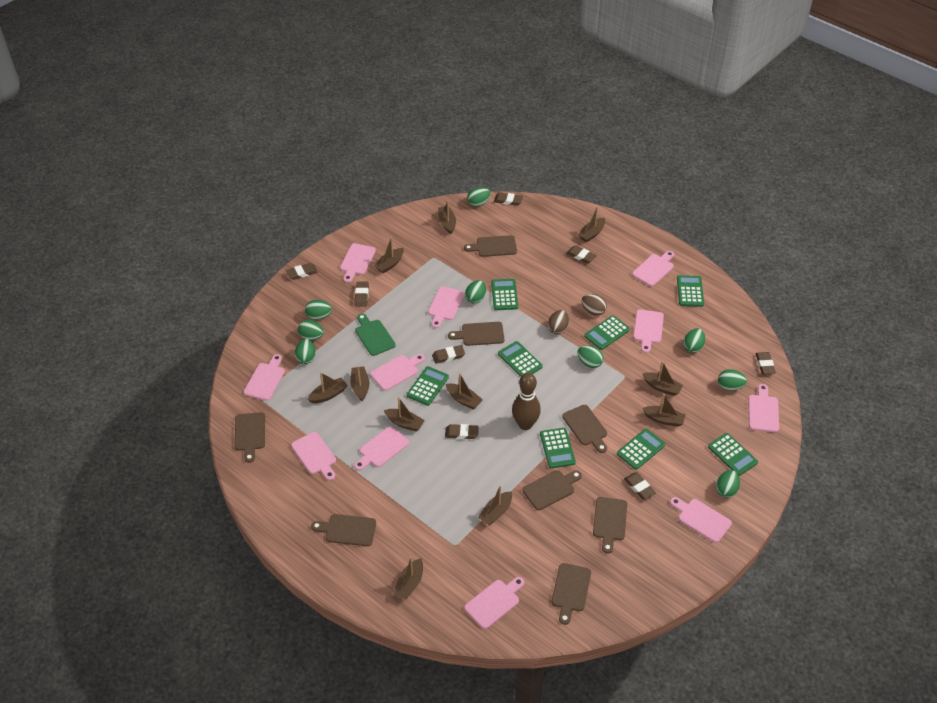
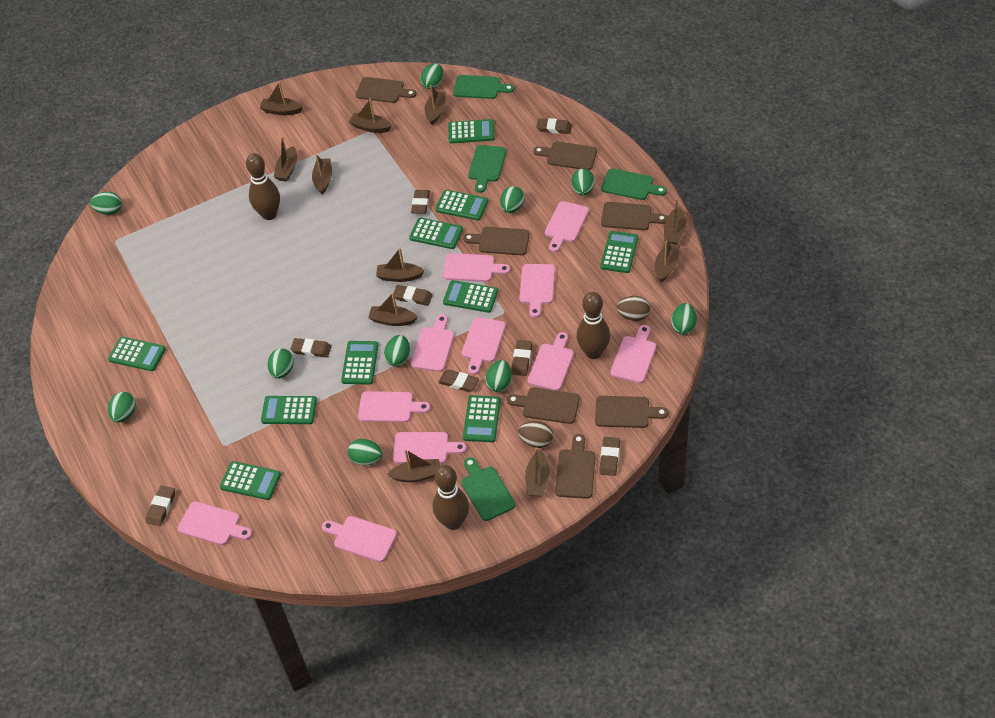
brown bowling pin: [512,373,541,430] = 1 -> [246,153,280,220] [433,465,469,530] [576,292,610,359] = 3
brown cutting board: [235,412,265,463] [311,514,376,546] [448,322,504,346] [464,235,517,257] [522,470,582,510] [552,563,591,625] [562,405,607,453] [593,497,627,554] = 8 -> [356,77,416,103] [463,227,530,255] [507,388,580,424] [533,141,597,170] [555,434,596,499] [595,396,668,428] [601,202,667,230] = 7
green calculator: [407,366,449,406] [491,279,518,310] [498,341,543,377] [540,428,576,468] [584,315,630,350] [617,429,665,470] [677,275,704,307] [708,433,758,476] = 8 -> [108,337,166,371] [220,461,281,500] [261,396,317,424] [341,341,379,385] [409,218,463,249] [435,190,488,220] [443,280,498,313] [448,119,495,144] [463,395,501,442] [600,231,639,273] = 10
green cutting board: [355,314,396,356] = 1 -> [453,75,514,99] [461,457,515,521] [468,145,506,193] [601,168,667,200] = 4
green egg: [295,339,316,364] [298,320,324,340] [305,300,332,320] [465,280,486,304] [467,187,491,207] [578,345,603,368] [684,328,705,353] [716,470,740,498] [718,369,747,391] = 9 -> [90,192,122,215] [108,392,136,423] [268,348,294,379] [348,439,382,465] [384,335,410,367] [420,63,443,89] [485,360,512,392] [500,186,525,213] [571,169,595,196] [671,303,697,335] = 10

